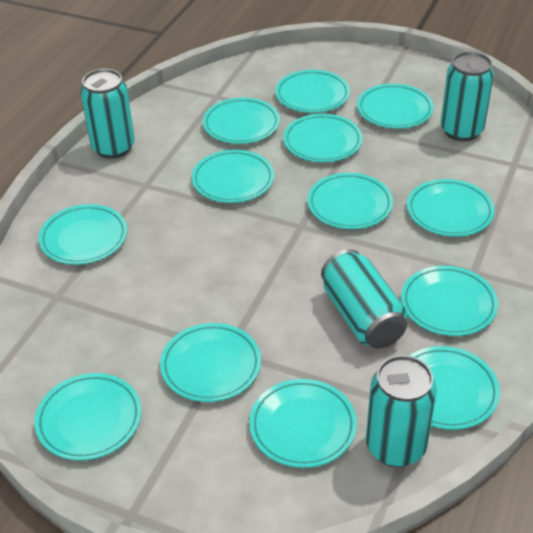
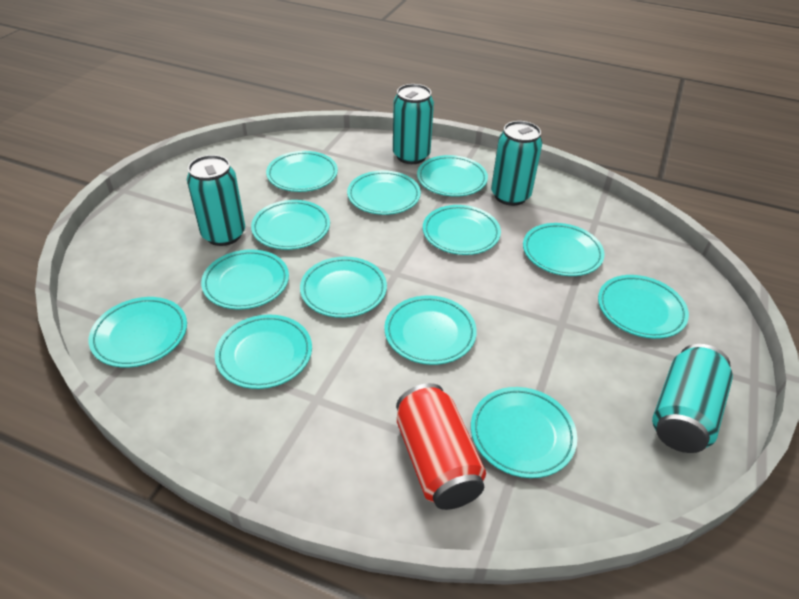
red can: none = 0 -> [396,383,486,510] = 1

